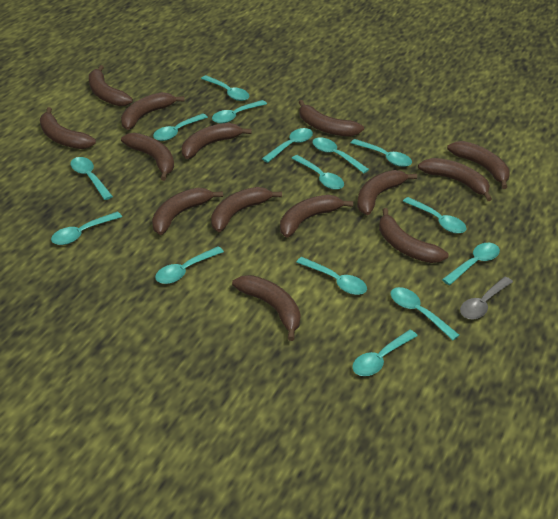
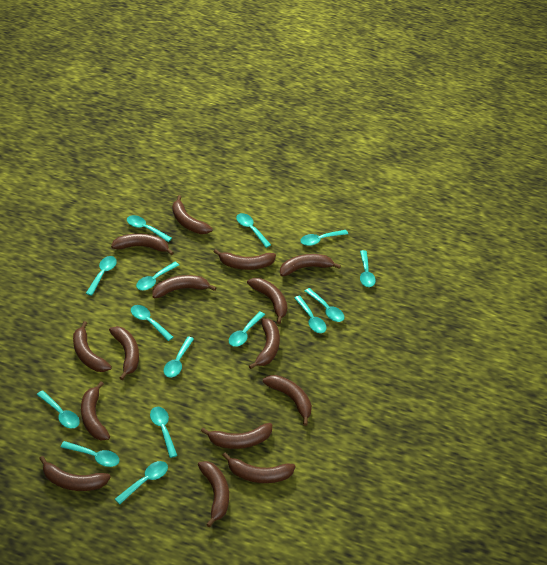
brown banana: [40,107,96,149] [89,65,133,106] [121,92,184,130] [121,133,174,181] [152,188,223,235] [182,123,252,159] [211,187,282,232] [232,275,301,341] [280,195,353,238] [299,100,364,137] [357,170,417,215] [379,208,448,263] [418,158,492,201] [447,141,510,189] = 14 -> [39,456,111,491] [73,321,112,372] [81,382,110,440] [109,326,139,380] [111,234,174,255] [152,275,216,298] [172,195,213,234] [198,461,229,527] [201,423,272,449] [214,249,276,270] [222,452,295,483] [247,278,287,324] [249,318,280,369] [263,375,312,426] [280,254,341,276] = 15
grey spoon: [460,277,513,319] = 1 -> none = 0

